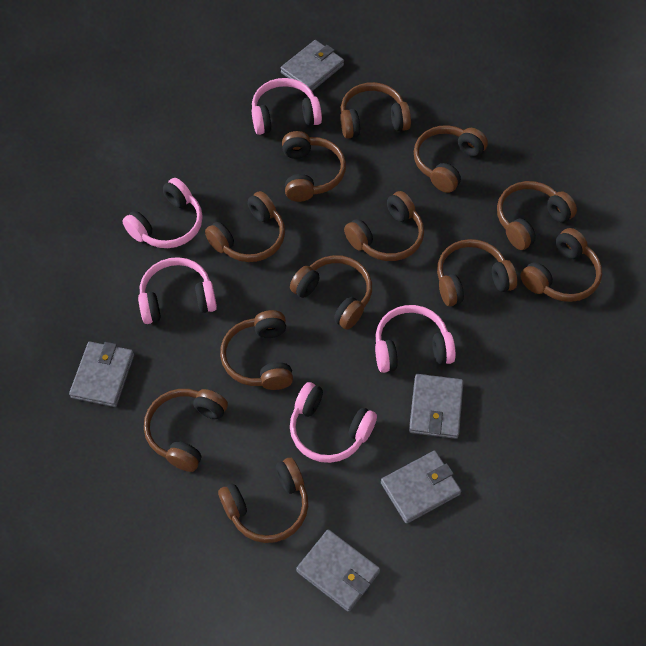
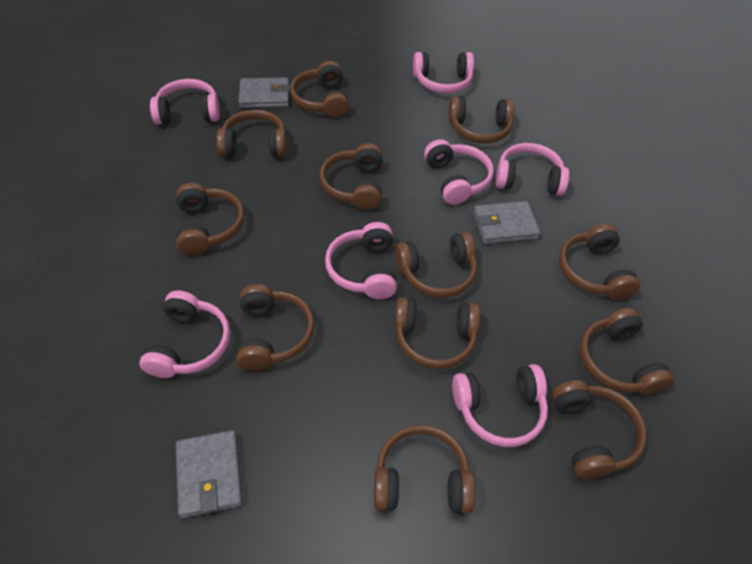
grey wallet: [69,342,134,407] [281,40,344,91] [296,529,380,612] [381,450,461,524] [409,374,464,439] = 5 -> [176,430,243,518] [238,77,290,108] [473,201,540,244] = 3
pink headphones: [122,178,203,248] [138,257,217,324] [252,78,322,135] [290,382,377,463] [375,305,456,373] = 5 -> [139,290,230,378] [150,79,220,125] [325,222,397,299] [413,52,474,93] [424,139,494,205] [452,364,548,447] [495,143,569,196] = 7

